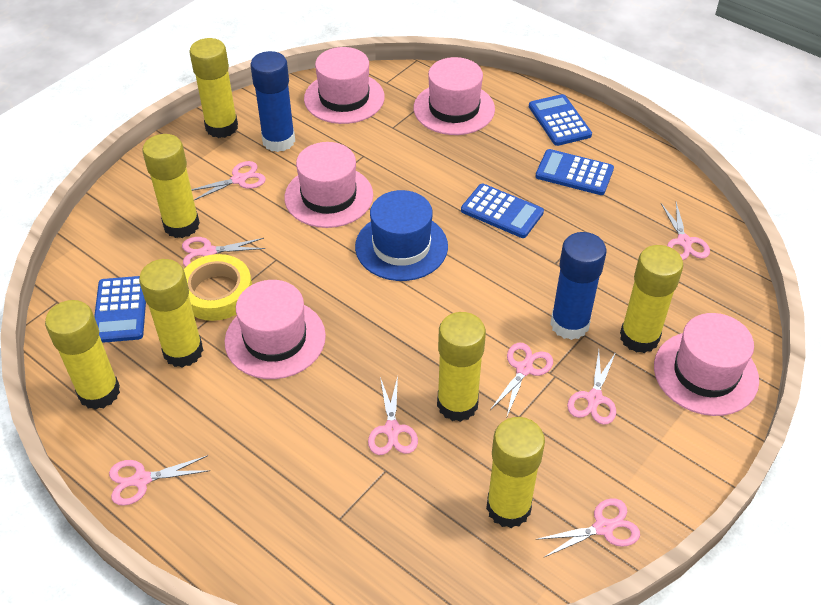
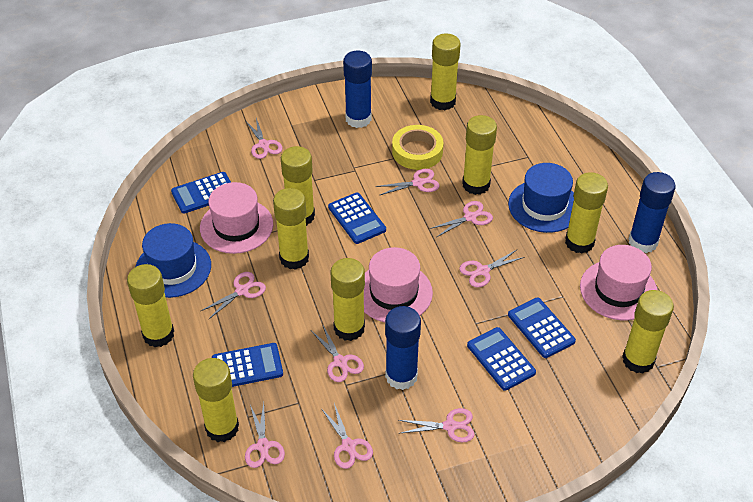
blue calculator: [94,276,146,343] [461,183,544,238] [529,94,592,146] [535,149,614,195] = 4 -> [171,172,231,214] [212,343,283,387] [328,192,386,244] [467,327,536,391] [508,298,576,358] = 5
blue glue stick: [250,51,295,152] [550,232,606,340] = 2 -> [343,51,372,128] [385,306,421,390] [629,172,675,253] = 3
blue hat: [355,190,448,281] = 1 -> [136,223,211,298] [508,163,574,233] = 2
pink hat: [225,280,326,379] [284,142,373,228] [304,47,385,124] [414,57,495,135] [654,313,759,416] = 5 -> [200,182,273,254] [364,247,433,322] [580,245,657,320] = 3
pink scissors: [109,455,210,506] [182,237,265,267] [191,161,266,200] [368,376,418,455] [490,343,553,416] [535,498,640,557] [567,350,616,425] [661,202,710,260] = 8 -> [201,272,266,320] [245,118,282,159] [245,402,285,468] [311,326,364,382] [321,403,373,469] [375,169,440,195] [399,408,474,442] [430,201,493,237] [459,250,525,287] = 9
yellow glue stick: [45,300,120,410] [139,259,203,368] [142,134,200,238] [189,38,238,138] [437,312,486,422] [486,417,545,528] [620,245,683,353] = 7 -> [127,264,174,347] [193,358,239,442] [273,188,309,270] [281,146,315,226] [330,258,365,341] [430,33,461,110] [462,115,497,195] [565,172,608,254] [622,290,674,374] = 9

